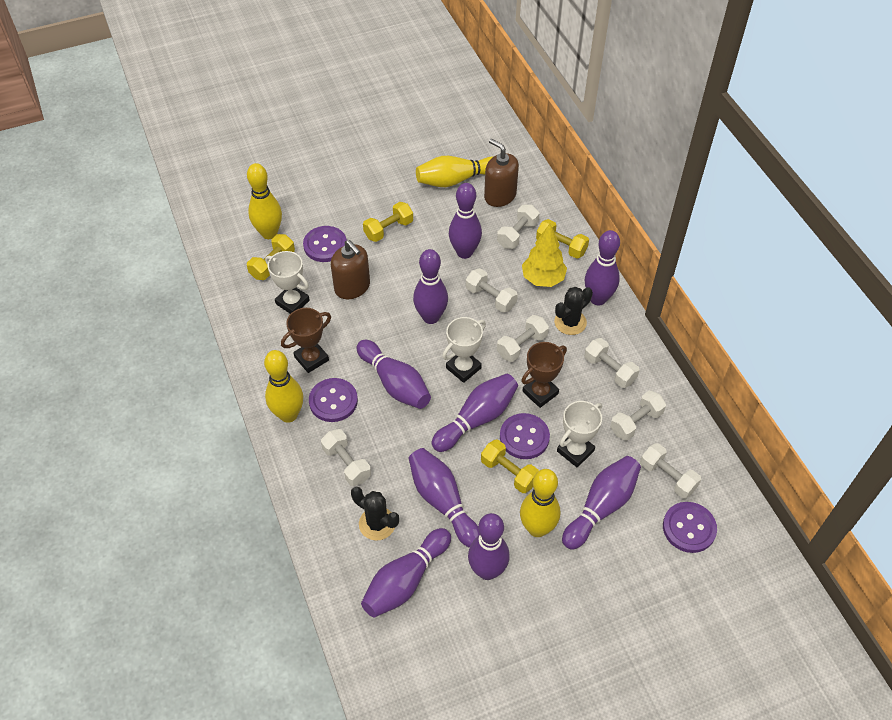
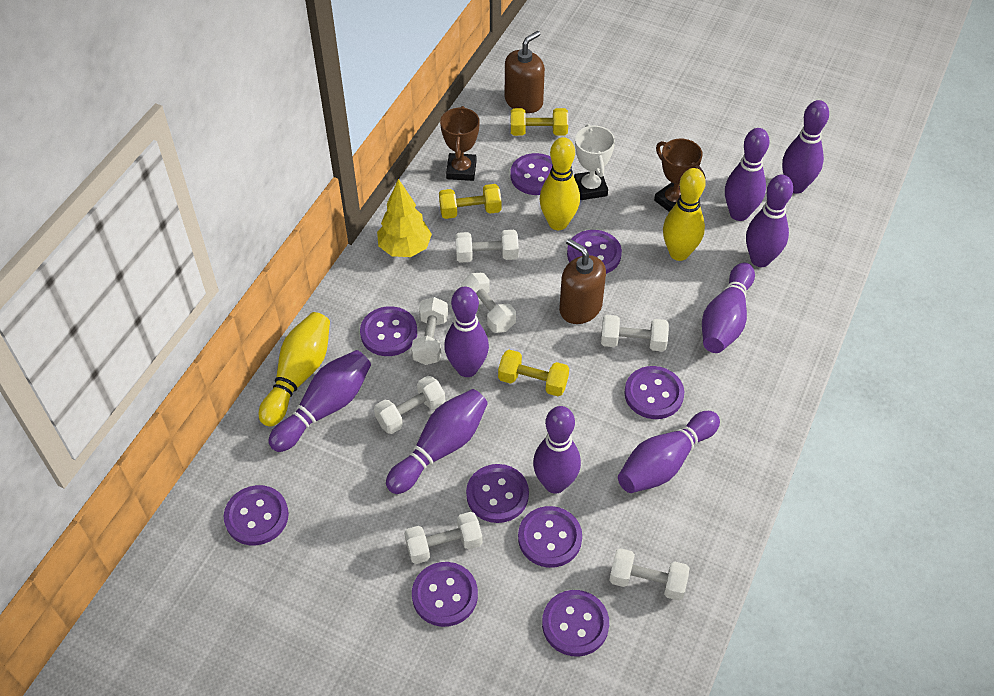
black cactus: [351,487,399,540] [554,287,593,335] = 2 -> none = 0
purple button: [303,226,347,262] [309,378,358,422] [500,413,550,459] [663,502,717,553] = 4 -> [224,485,289,545] [360,306,417,356] [412,562,478,627] [466,464,529,523] [510,153,553,195] [518,506,582,568] [542,590,609,657] [567,230,622,274] [624,366,684,419] = 9
white trophy: [265,251,310,314] [442,317,486,383] [557,401,602,467] = 3 -> [574,124,615,200] = 1
yellow bowling pin: [247,163,282,239] [264,350,303,423] [416,156,493,187] [520,469,560,537] = 4 -> [259,312,330,427] [539,137,580,230] [663,168,706,261] = 3
yellow dumbbell: [247,234,295,280] [363,202,413,242] [481,440,539,493] [536,219,589,259] = 4 -> [439,184,502,219] [498,350,569,396] [511,108,568,136] = 3

